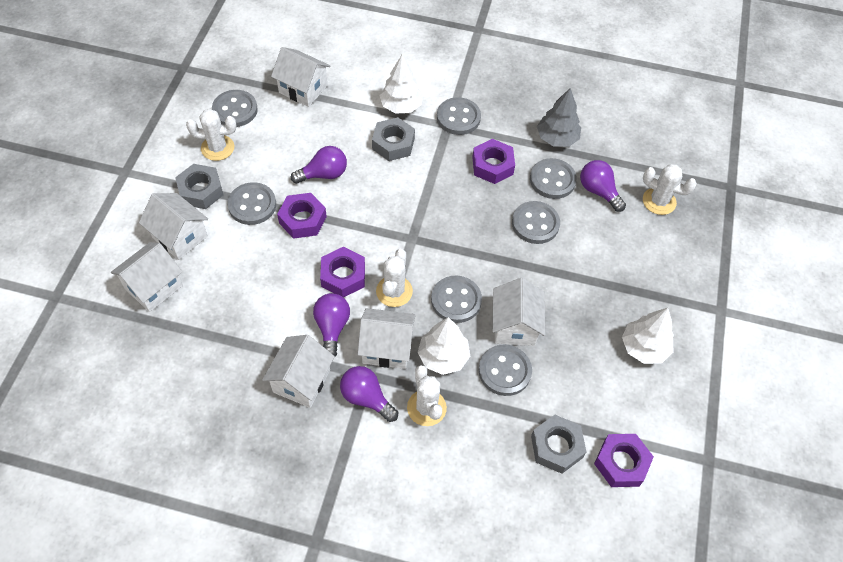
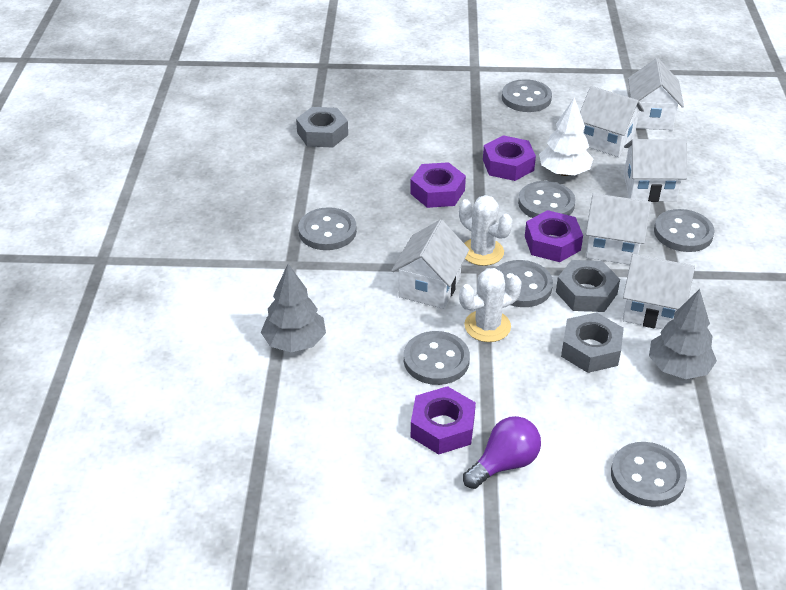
grey tree: [537,88,581,147] = 1 -> [261,264,326,352] [649,289,717,379] = 2
purple light bulb: [291,146,347,184] [313,293,350,357] [340,366,398,422] [580,160,626,212] = 4 -> [463,416,541,489] = 1
white cactus: [186,109,237,161] [376,249,413,307] [407,365,447,426] [643,164,697,215] = 4 -> [459,195,512,266] [459,268,522,342] = 2
white tree: [379,54,423,114] [417,317,470,375] [622,308,674,364] = 3 -> [539,97,593,176] = 1

